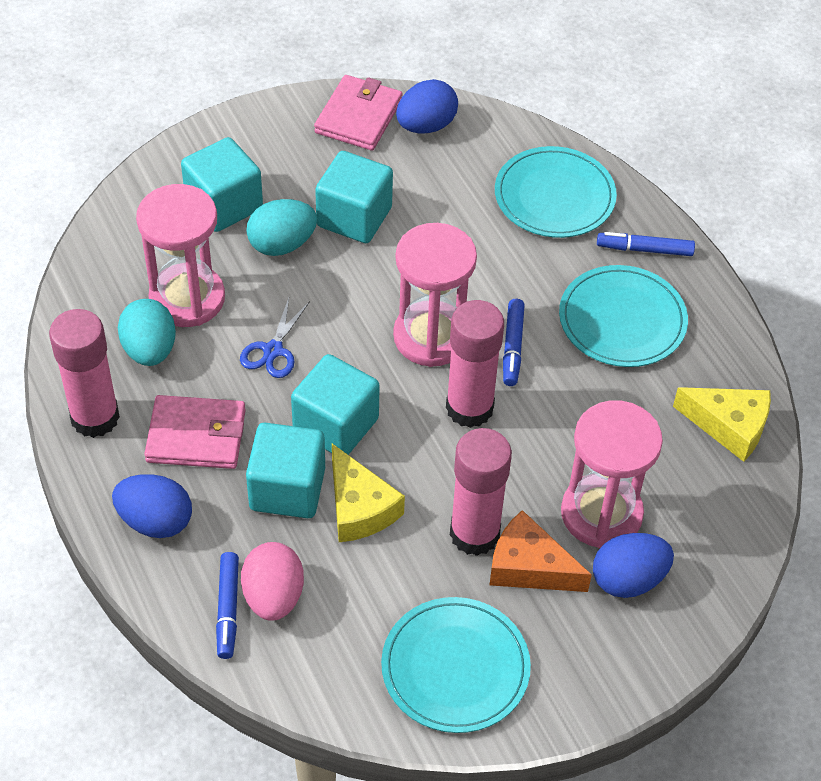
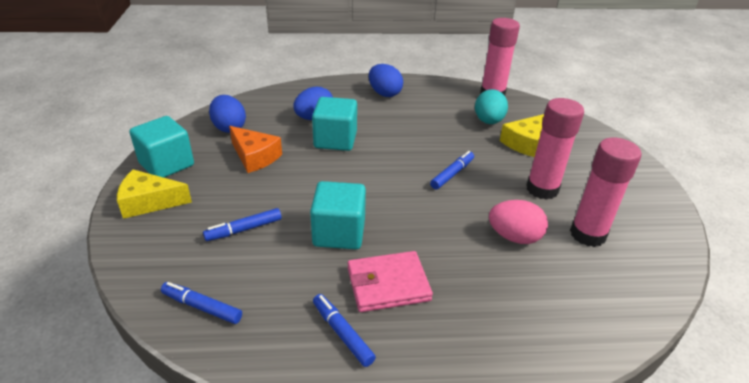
blue marker: [216,552,239,659] [503,299,525,386] [597,232,695,256] = 3 -> [161,282,242,324] [203,208,282,241] [313,294,376,367] [430,151,474,189] = 4
blue scissors: [240,298,310,378] = 1 -> none = 0
pink hourglass: [136,184,225,327] [393,223,477,367] [561,400,663,548] = 3 -> none = 0
pink wallet: [144,395,246,469] [314,75,403,151] = 2 -> [348,251,433,312] = 1
turquoise cube: [181,137,263,232] [246,423,325,518] [291,354,380,455] [315,151,393,243] = 4 -> [129,116,194,178] [310,181,366,249] [312,97,357,151] = 3
turquoise egg: [118,299,176,366] [246,199,317,256] = 2 -> [475,89,508,124] = 1
turquoise plate: [381,597,531,733] [495,146,617,238] [559,265,688,367] = 3 -> none = 0

